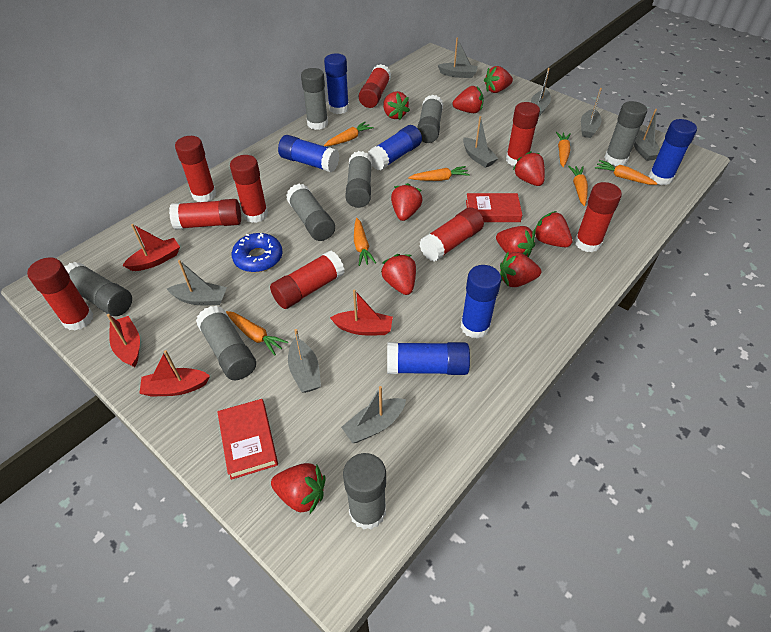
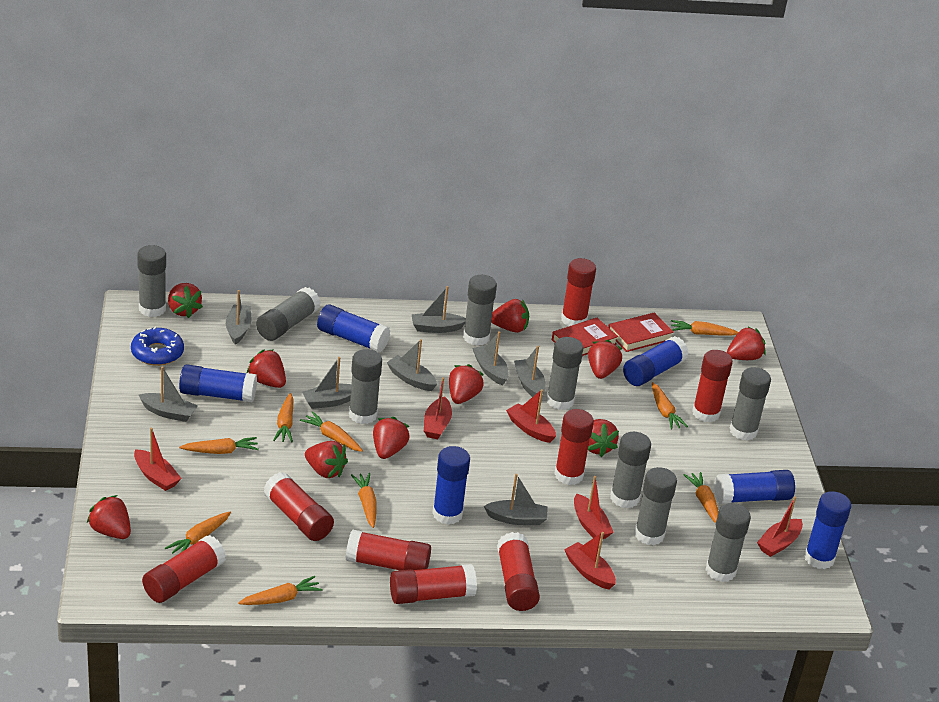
grey glue stick: [65,262,132,316] [196,306,256,380] [286,184,335,241] [301,68,328,130] [343,453,386,529] [345,151,372,208] [417,95,443,143] [604,101,647,166] = 8 -> [137,245,166,317] [256,287,321,341] [349,349,382,424] [463,275,497,346] [546,337,583,410] [610,432,651,508] [634,467,677,545] [705,503,751,582] [729,367,771,441] = 9
orange carrot: [226,311,288,355] [324,122,374,146] [354,218,376,266] [408,166,470,181] [556,132,571,167] [568,166,588,206] [595,160,658,185] = 7 -> [165,512,231,554] [179,437,259,454] [238,576,323,605] [273,393,293,443] [300,411,363,452] [351,473,376,528] [652,382,688,430] [671,320,738,336] [683,472,719,523] = 9
red boat: [107,314,140,367] [122,224,180,271] [139,350,210,397] [330,290,393,335] = 4 -> [134,428,182,491] [424,377,452,439] [506,389,556,443] [564,532,616,590] [574,476,614,539] [757,496,803,557] = 6
red glue stick: [27,257,93,331] [169,199,241,230] [175,136,216,202] [230,155,268,223] [270,251,345,309] [359,64,391,108] [420,207,484,262] [506,102,540,166] [575,182,622,252] = 9 -> [142,535,226,603] [263,472,334,541] [346,529,431,570] [390,564,477,604] [497,532,540,611] [554,409,594,485] [561,258,596,326] [692,350,733,422] = 8

